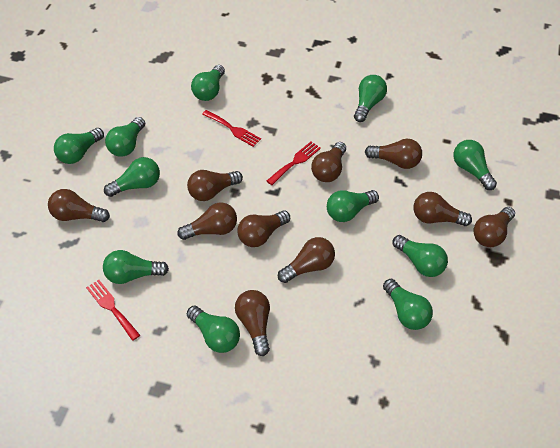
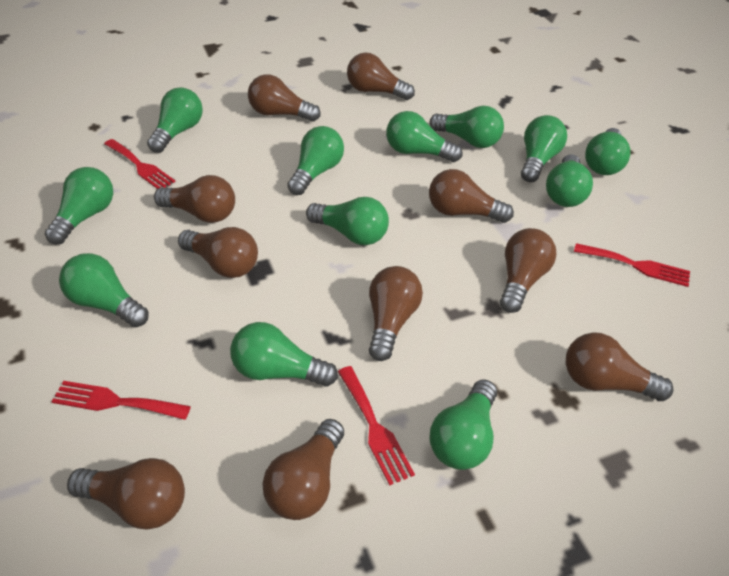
green light bulb: [54,128,104,164] [103,250,169,284] [104,157,160,197] [105,117,145,157] [187,305,240,353] [191,65,225,101] [327,190,379,222] [354,75,387,122] [383,279,433,330] [393,235,448,277] [453,140,497,190] = 11 -> [45,167,113,244] [59,253,149,327] [147,87,203,153] [230,322,338,386] [287,126,344,195] [306,197,389,245] [386,111,462,162] [429,106,504,148] [429,379,497,470] [521,115,567,182] [546,154,593,207] [585,128,631,175] = 12
red fork: [86,280,140,341] [202,110,261,147] [267,142,321,185] = 3 -> [51,381,191,420] [104,139,175,189] [338,366,415,485] [574,243,690,287] = 4

